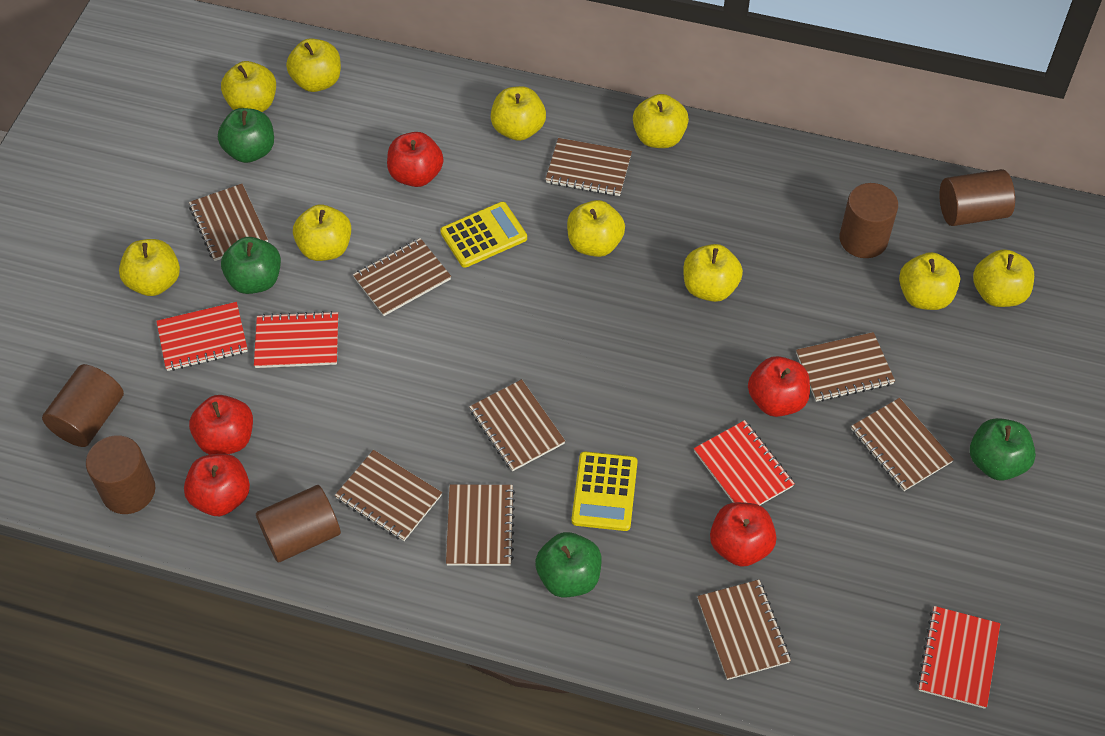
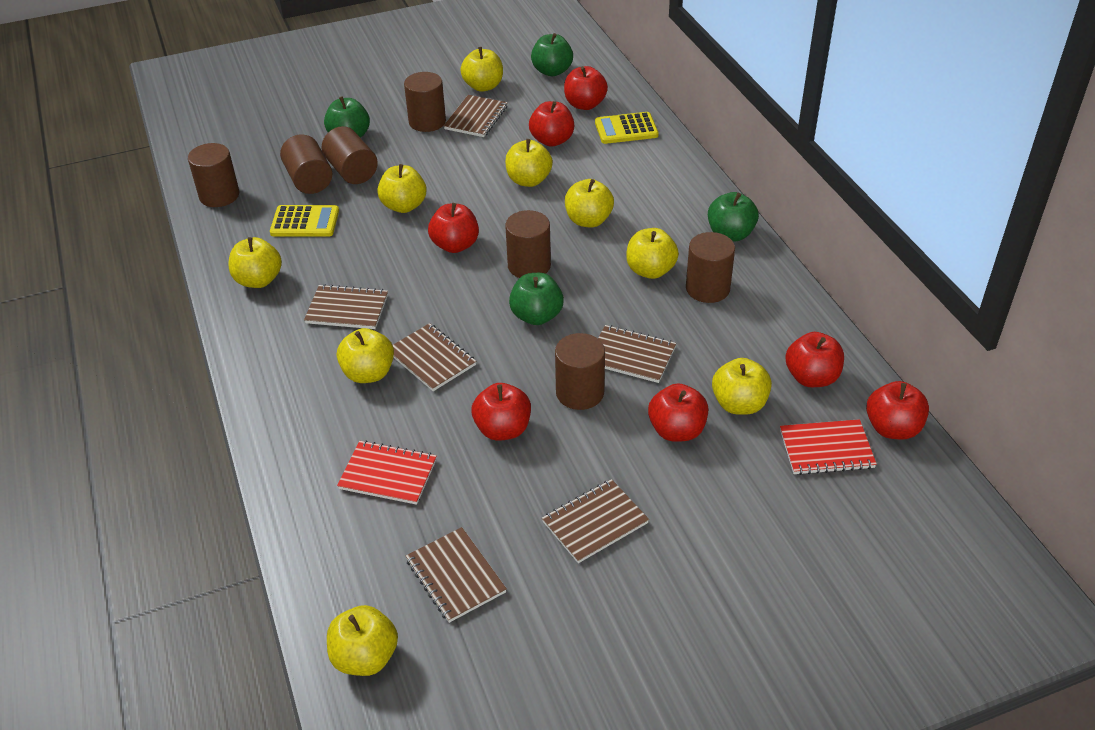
brown cylinder: [42,364,124,447] [86,435,155,514] [256,485,341,562] [840,183,898,258] [939,169,1015,226] = 5 -> [188,143,239,207] [280,134,332,194] [322,126,378,184] [404,72,446,132] [505,210,551,278] [555,333,605,410] [686,232,735,303] = 7
brown notebook: [189,184,268,261] [335,450,442,541] [353,238,451,316] [446,485,515,566] [469,379,565,471] [545,138,632,196] [697,580,791,680] [796,332,895,402] [851,398,954,491] = 9 -> [304,284,388,329] [393,323,476,391] [406,527,507,623] [444,95,508,137] [542,479,649,563] [598,325,676,383] = 6
red apple: [184,454,250,516] [189,395,253,455] [387,132,443,187] [710,502,776,567] [748,356,810,417] = 5 -> [428,203,479,253] [471,383,531,441] [529,101,574,147] [564,66,608,110] [648,383,708,442] [785,332,844,387] [866,381,929,439] = 7
red notebook: [156,302,248,371] [254,311,338,368] [694,420,795,506] [917,606,1000,709] = 4 -> [337,440,437,505] [780,419,877,475] = 2
yellow apple: [119,239,180,296] [221,61,276,112] [286,38,341,92] [293,205,351,261] [491,86,546,141] [567,200,625,257] [633,94,689,148] [683,244,743,302] [899,252,960,310] [973,249,1034,307] = 10 -> [229,237,282,288] [327,605,398,676] [337,328,394,383] [377,164,426,213] [460,47,503,92] [505,139,553,187] [565,179,614,227] [626,228,679,279] [712,358,772,415] = 9

